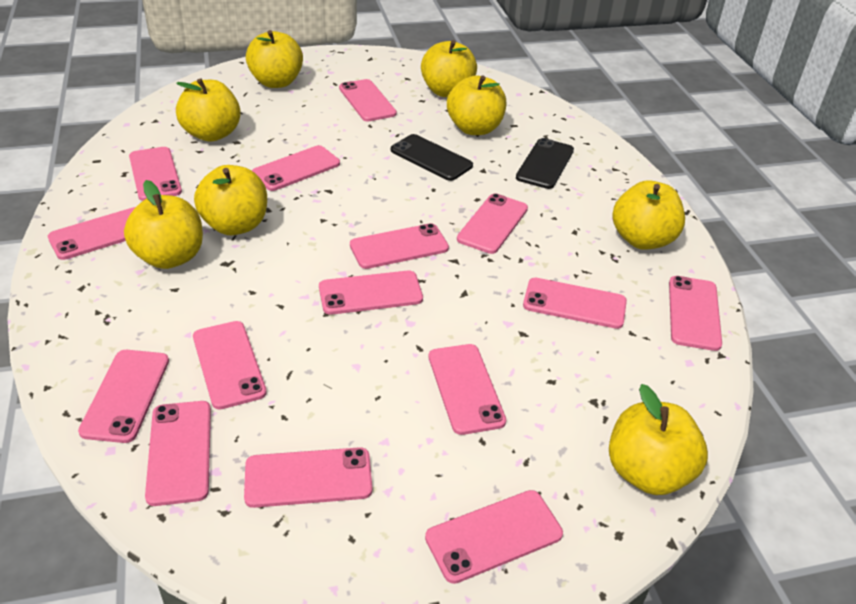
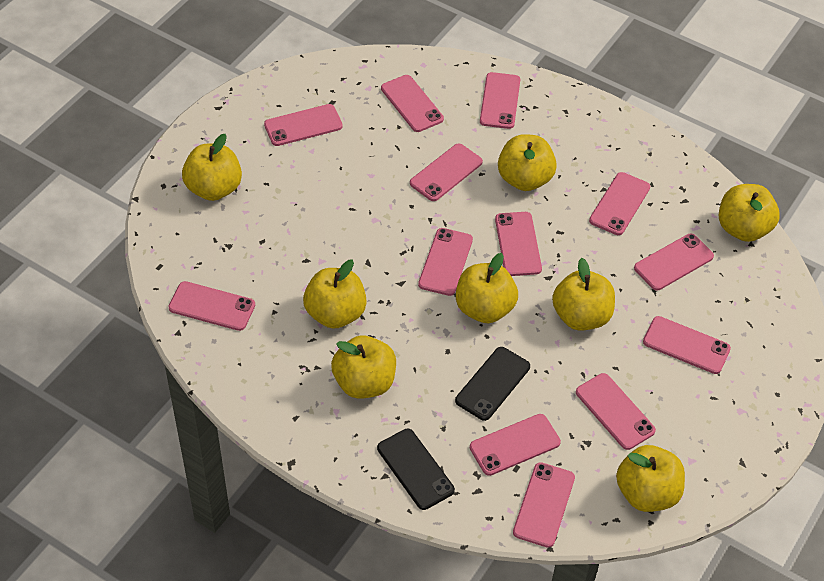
pink phone: [48,207,136,260] [78,350,169,443] [129,147,182,201] [145,401,211,506] [193,321,267,410] [244,447,372,508] [252,145,340,191] [319,271,423,315] [339,79,397,121] [350,223,449,269] [425,490,563,584] [429,344,506,435] [457,193,528,254] [523,278,627,329] [669,276,722,351] = 15 -> [168,281,255,331] [264,104,343,146] [381,75,444,132] [410,143,483,201] [418,228,473,296] [470,414,561,476] [480,72,520,129] [495,212,542,276] [513,462,575,548] [576,373,656,450] [589,172,650,235] [634,234,714,291] [643,316,731,374] = 13

